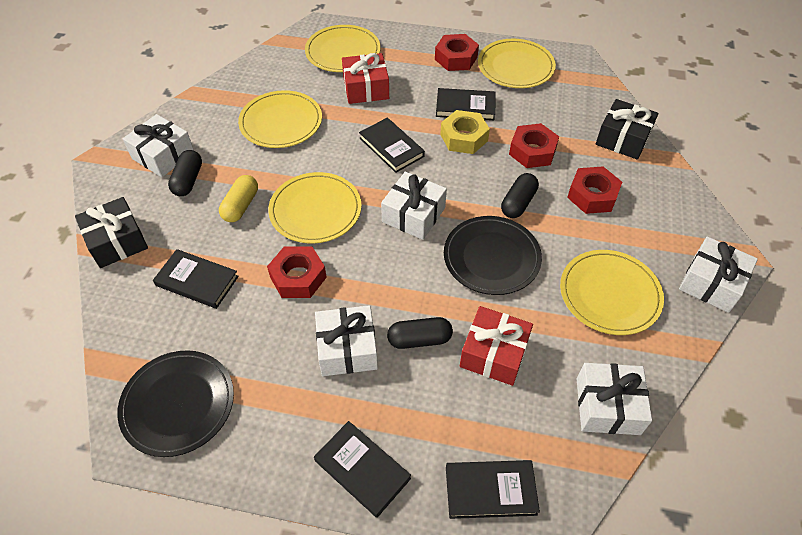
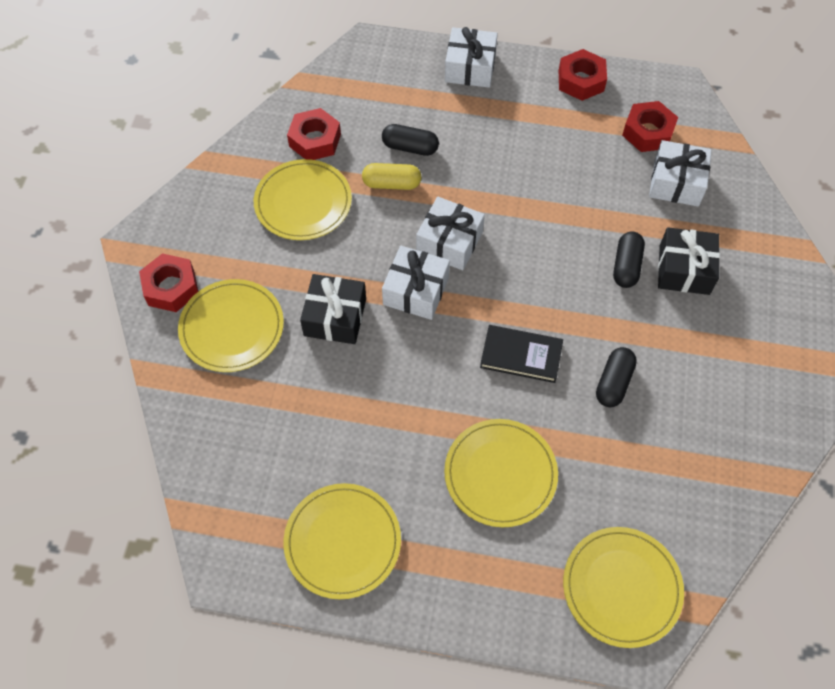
black book: [153,249,239,309] [314,421,411,518] [359,118,425,173] [436,88,496,120] [446,460,540,519] = 5 -> [480,325,563,383] = 1
black plate: [117,350,234,457] [444,216,542,295] = 2 -> none = 0
red gift: [342,53,389,104] [460,306,533,386] = 2 -> none = 0
white gift: [123,114,194,177] [315,305,378,376] [381,171,447,240] [577,363,652,435] [679,236,758,313] = 5 -> [382,246,450,320] [416,197,485,270] [445,27,498,88] [649,140,712,207] = 4
yellow nut: [440,110,490,154] = 1 -> none = 0

